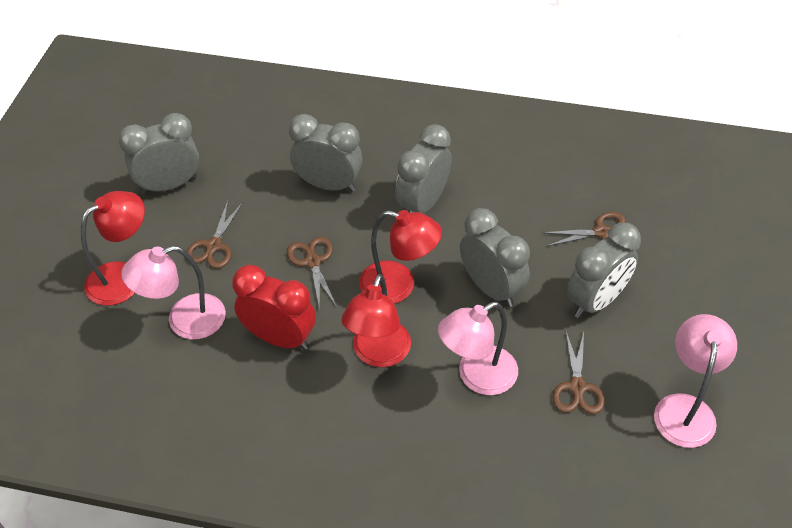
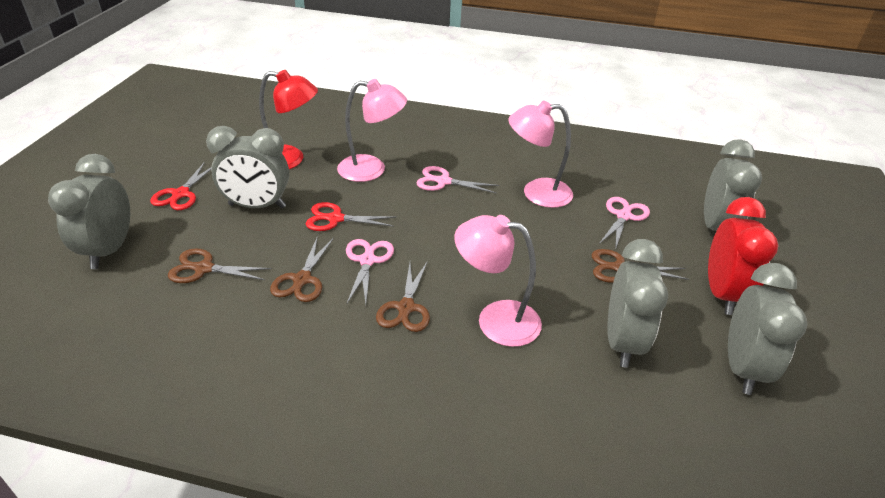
pink scissors: none = 0 -> [346,239,394,304] [417,166,499,193] [599,197,650,250] = 3
red lamp: [81,191,145,306] [341,274,411,367] [359,210,442,304] = 3 -> [259,70,318,169] = 1
red scissors: none = 0 -> [150,162,212,210] [306,202,396,231] = 2

